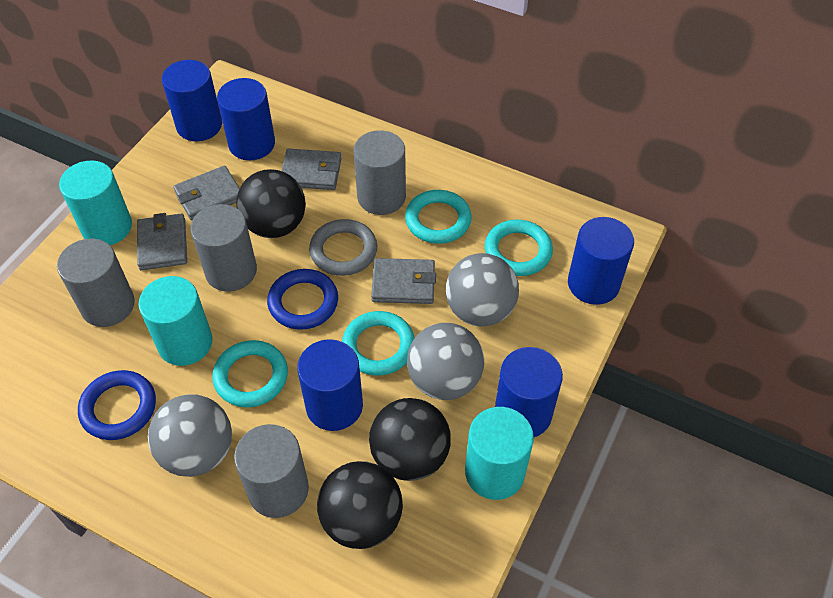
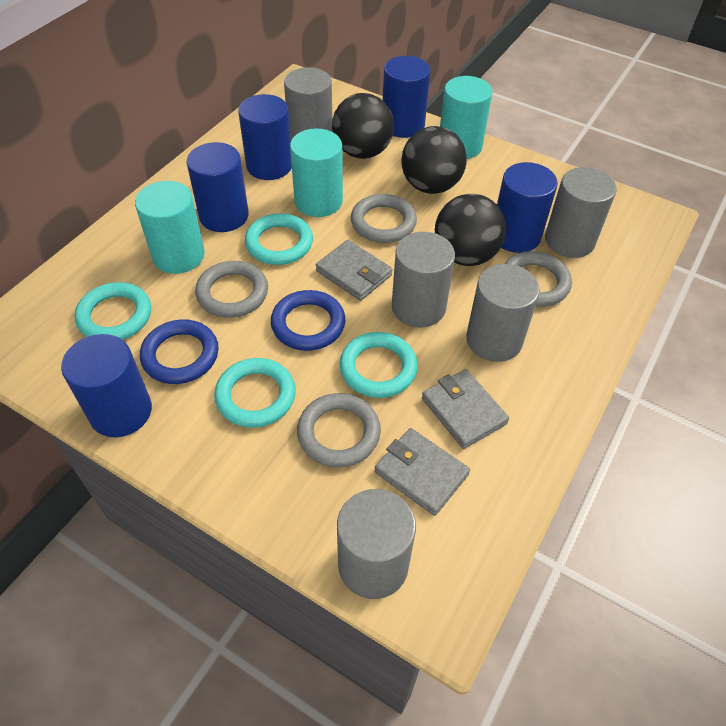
grey ball: [148,394,232,477] [407,323,484,400] [446,253,519,326] = 3 -> none = 0
grey cylinder: [57,238,135,327] [191,204,257,292] [234,424,309,518] [354,130,406,215] = 4 -> [284,67,333,140] [337,489,416,599] [392,232,455,328] [466,264,540,362] [545,167,616,258] = 5
grey ring: [309,219,377,276] = 1 -> [195,261,268,318] [297,393,381,468] [351,194,417,243] [504,251,572,307] = 4
grey wallet: [137,213,187,270] [173,166,240,221] [281,148,342,190] [371,258,436,304] = 4 -> [316,240,393,301] [375,428,470,516] [422,369,509,449] = 3

